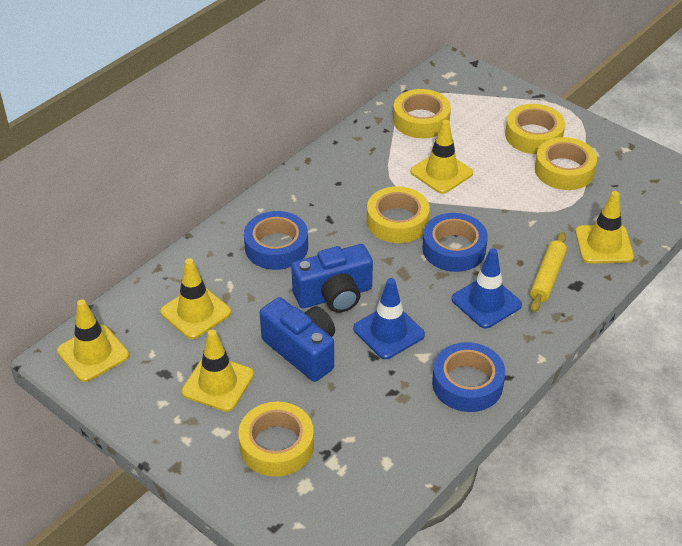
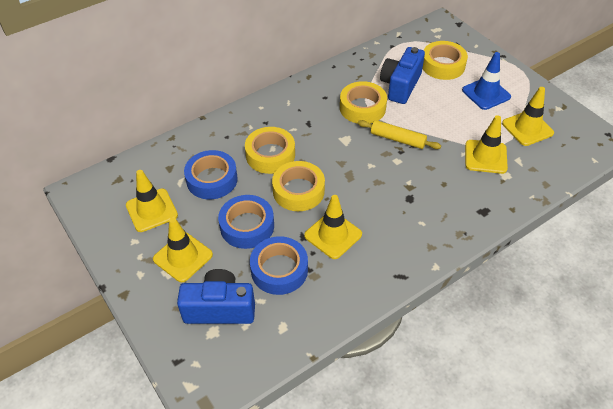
blue traffic cone: [353,278,425,359] [452,248,522,328] = 2 -> [462,52,511,110] = 1
yellow tape: [238,402,314,477] [367,186,430,243] [393,89,451,138] [505,104,565,154] [535,137,597,190] = 5 -> [245,127,295,174] [272,161,325,211] [340,81,387,124] [422,41,468,80] = 4

